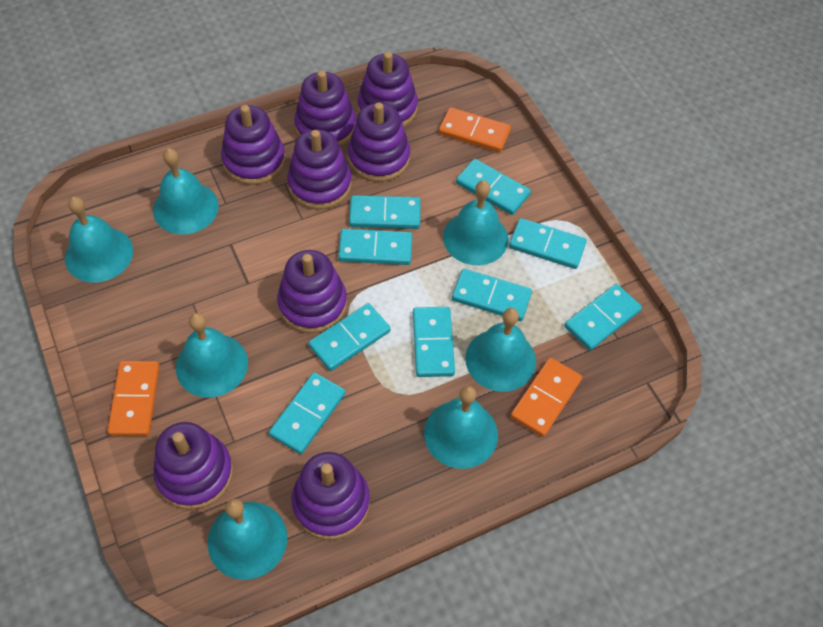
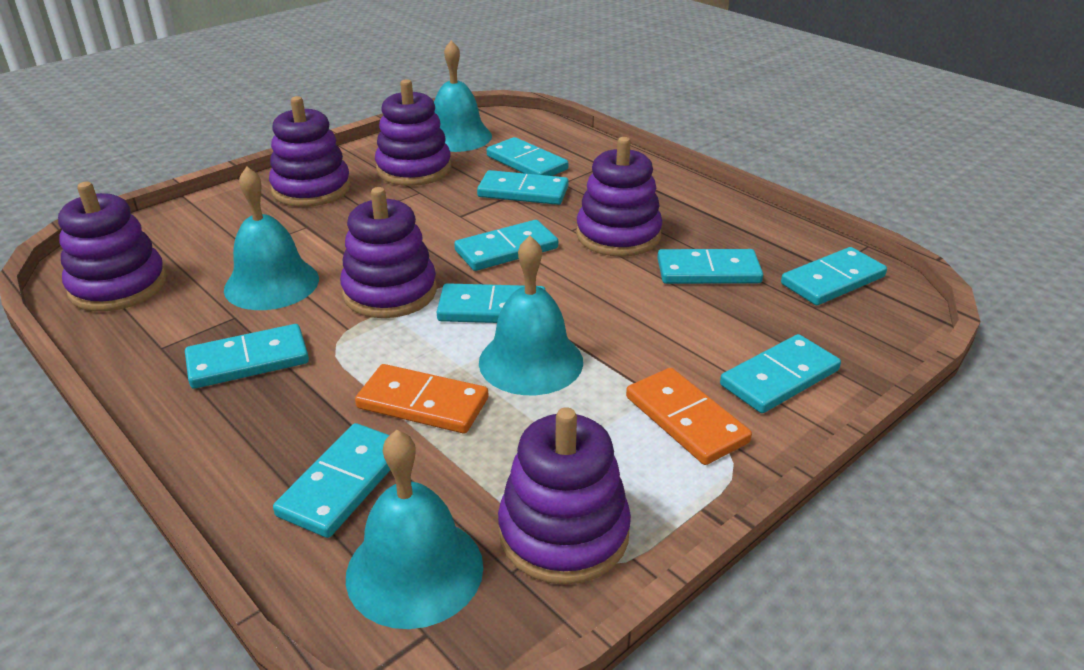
orange domino: [108,361,160,436] [439,107,511,152] [510,358,582,437] = 3 -> [355,364,488,433] [626,368,752,465] = 2
purple stacking toy: [153,422,233,510] [221,105,285,185] [277,250,347,333] [287,130,352,210] [292,452,370,540] [294,70,356,147] [348,102,410,182] [358,52,418,127] = 8 -> [58,182,167,312] [269,96,351,207] [340,187,437,318] [375,79,451,186] [498,407,631,585] [576,137,663,257] = 6
turquoise bell: [65,197,133,282] [153,149,219,234] [176,313,248,398] [208,499,287,580] [424,386,498,469] [443,180,508,265] [465,308,536,392] = 7 -> [224,167,319,310] [346,430,483,629] [434,40,492,152] [479,236,583,395] = 4

